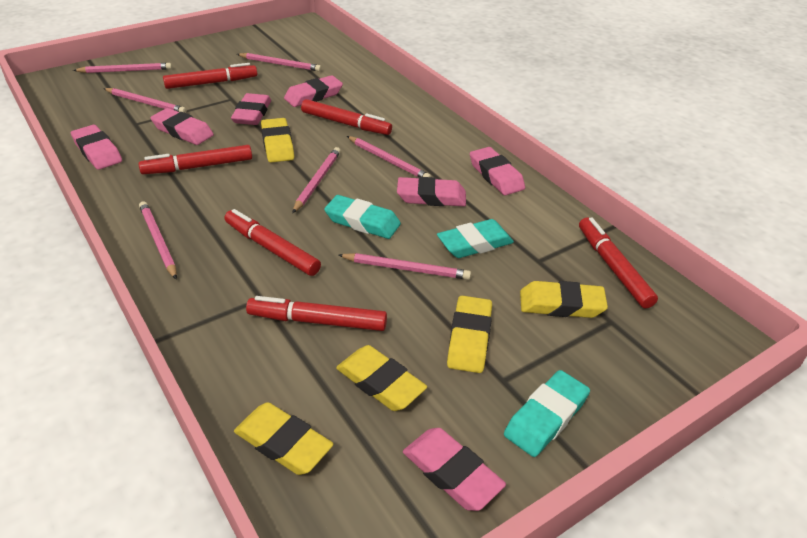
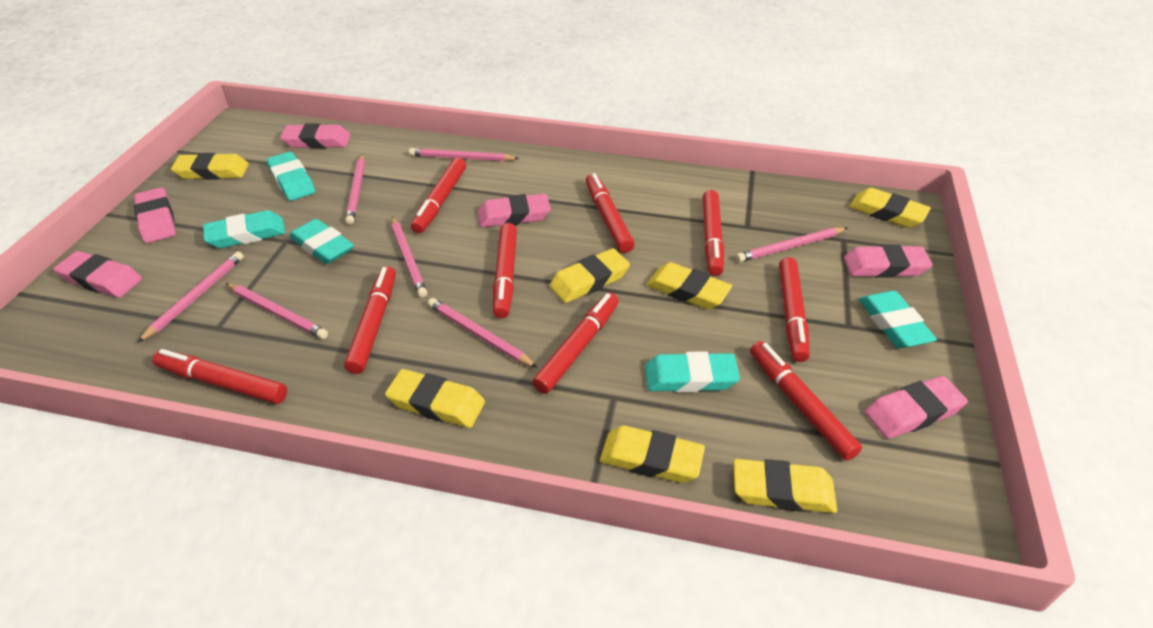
pink eraser: [71,125,122,170] [150,108,214,145] [231,93,271,125] [284,75,343,107] [397,177,466,206] [403,428,506,511] [470,147,525,195] = 7 -> [53,251,142,298] [134,187,176,243] [280,123,351,149] [478,194,551,227] [844,244,932,278] [865,376,968,439] = 6
red marker: [139,145,252,174] [163,63,257,89] [225,209,321,276] [246,296,387,331] [301,99,392,135] [579,217,658,308] = 6 -> [152,349,287,404] [344,266,396,374] [411,158,466,233] [493,223,517,318] [532,293,619,394] [586,173,635,253] [702,190,724,276] [750,341,862,461] [779,257,810,362] = 9
turquoise eraser: [324,195,401,239] [437,219,514,258] [504,370,590,457] = 3 -> [203,210,286,248] [266,152,315,201] [290,219,354,264] [645,351,740,393] [859,291,937,348] = 5
yellow eraser: [234,402,334,475] [261,118,294,162] [336,345,427,411] [447,296,492,373] [520,281,608,318] = 5 -> [171,153,249,180] [385,369,485,428] [549,248,630,303] [600,426,705,483] [647,262,732,309] [733,459,837,513] [849,188,931,228] = 7

